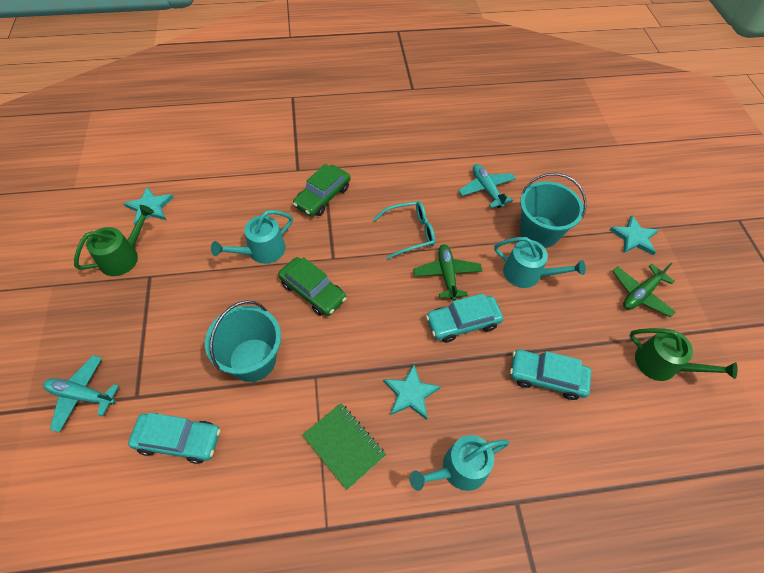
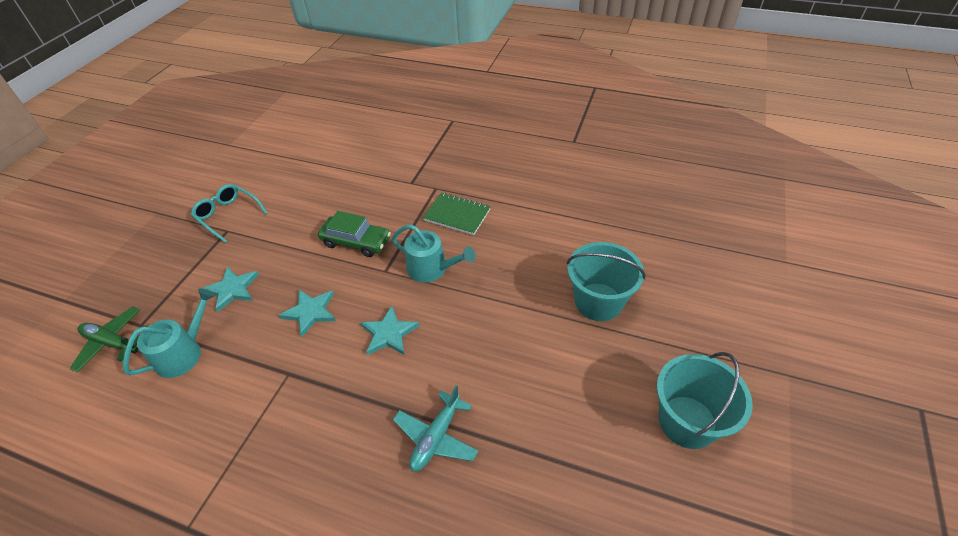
green car: [278,257,347,316] [293,164,350,217] = 2 -> [318,211,391,257] = 1
green plane: [413,244,482,301] [612,263,676,317] = 2 -> [69,306,140,372] = 1
green watering can: [74,205,154,276] [629,328,738,381] = 2 -> none = 0
turquoise car: [128,413,220,464] [426,293,503,343] [510,349,591,400] = 3 -> none = 0
turquoise plane: [43,355,119,432] [458,164,516,208] = 2 -> [393,385,479,471] = 1
turquoise watering can: [211,210,293,264] [409,435,509,491] [494,237,586,288] = 3 -> [123,288,216,378] [392,224,476,283] = 2

